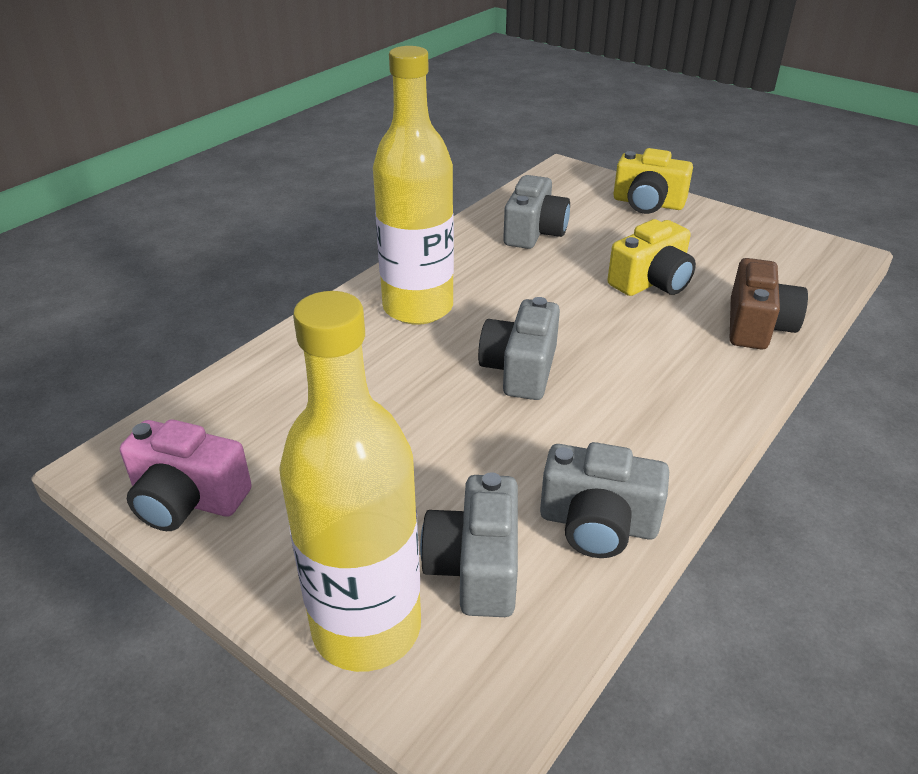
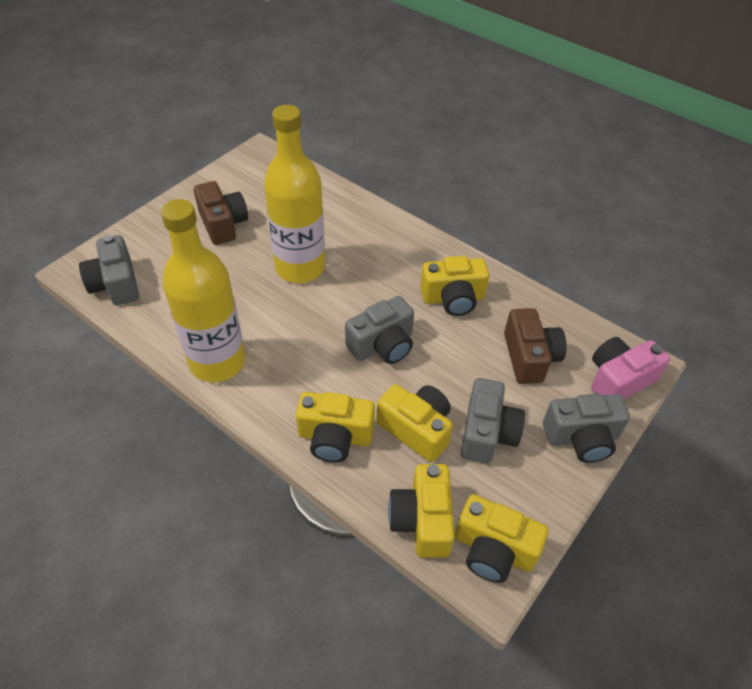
brown camera: [730,258,808,350] = 1 -> [194,181,248,245] [504,308,567,384] = 2
yellow camera: [607,219,696,296] [613,148,693,214] = 2 -> [296,392,375,462] [376,384,453,462] [388,464,455,558] [420,256,489,316] [455,494,548,583] = 5

